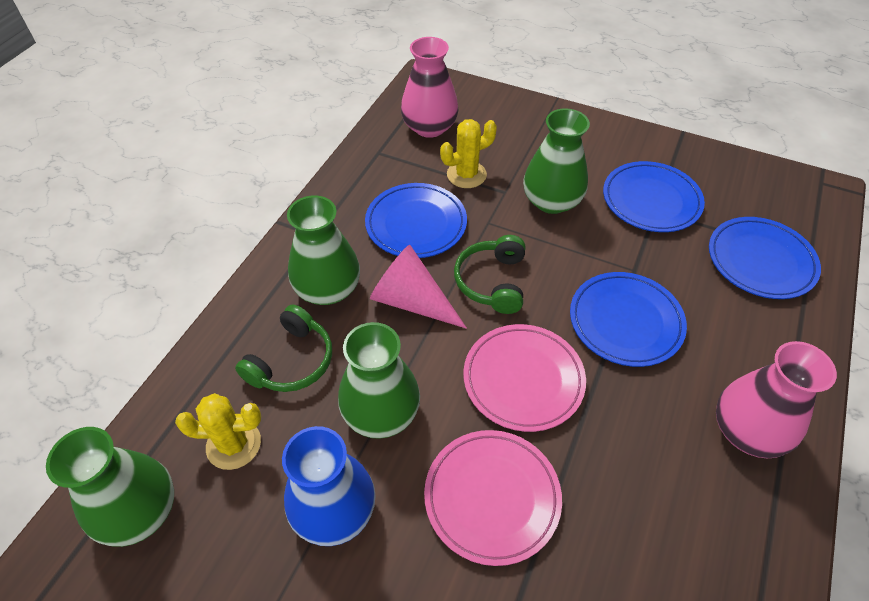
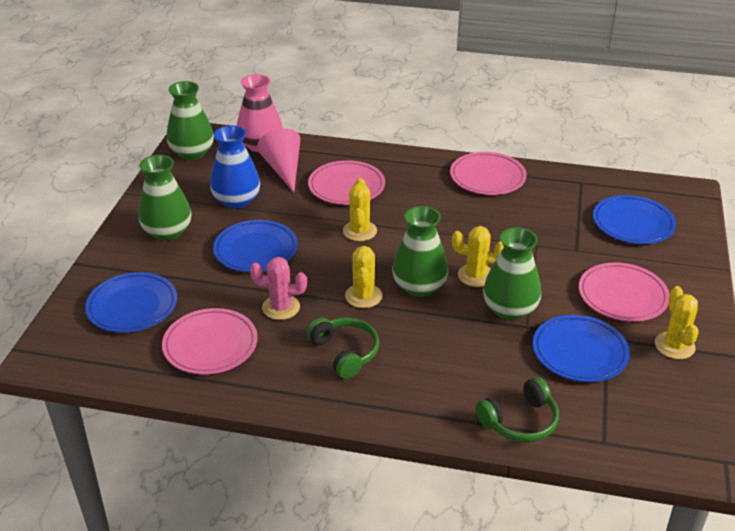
pink cactus: none = 0 -> [250,257,307,320] = 1
pink plate: [424,430,562,566] [463,324,586,432] = 2 -> [162,308,258,375] [308,160,385,205] [450,152,527,195] [579,263,670,322] = 4
pink vase: [401,37,458,138] [716,341,837,458] = 2 -> [237,74,282,152] = 1
yellow cactus: [175,393,261,470] [440,119,497,188] = 2 -> [343,178,377,241] [345,246,383,308] [452,226,504,287] [655,286,699,359] = 4

